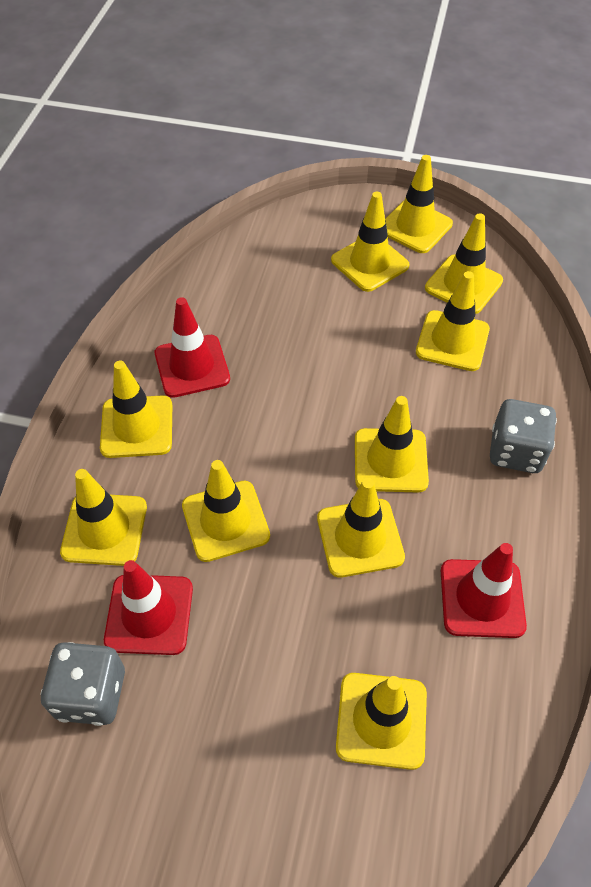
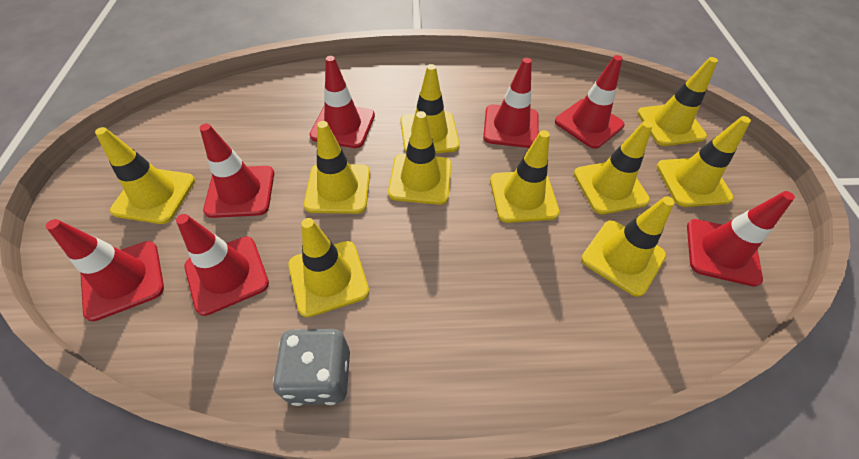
grey dice: [41,642,125,726] [490,399,557,473] = 2 -> [273,329,350,406] = 1
red traffic cone: [104,560,193,655] [155,297,230,398] [441,543,527,638] = 3 -> [46,219,164,321] [176,214,269,316] [200,124,274,218] [310,56,375,148] [483,58,539,148] [555,55,625,149] [687,191,795,287] = 7

